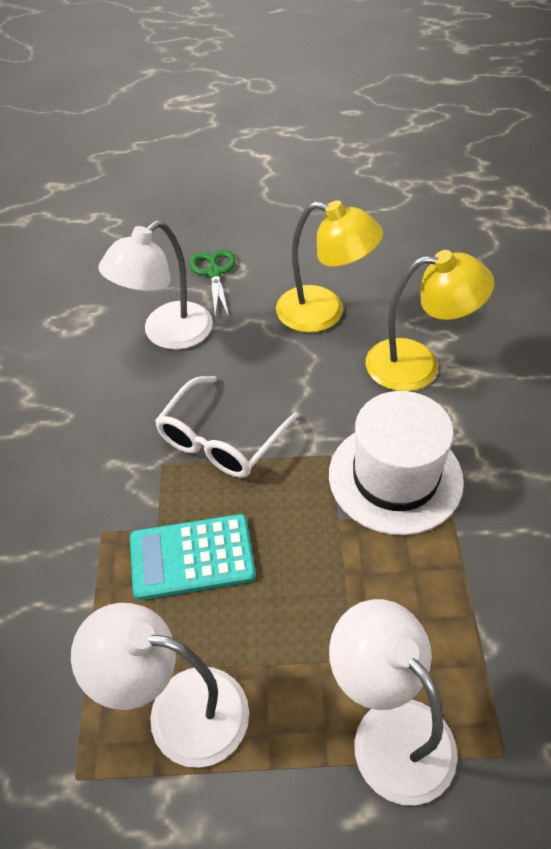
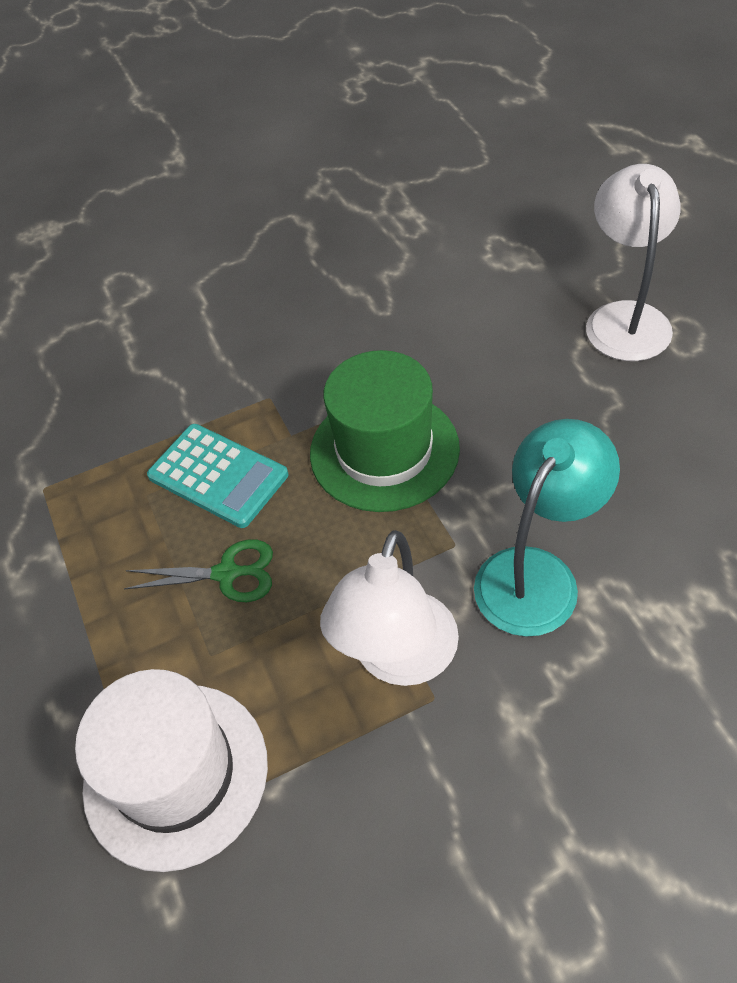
green hat: none = 0 -> [310,350,460,512] = 1
turquoise lamp: none = 0 -> [474,419,620,637] = 1
white glasses: [155,376,298,478] = 1 -> none = 0
white lamp: [71,603,249,768] [98,220,213,350] [329,599,458,806] = 3 -> [320,530,459,686] [586,164,681,361] = 2
yellow lamp: [276,200,383,333] [366,250,494,391] = 2 -> none = 0

